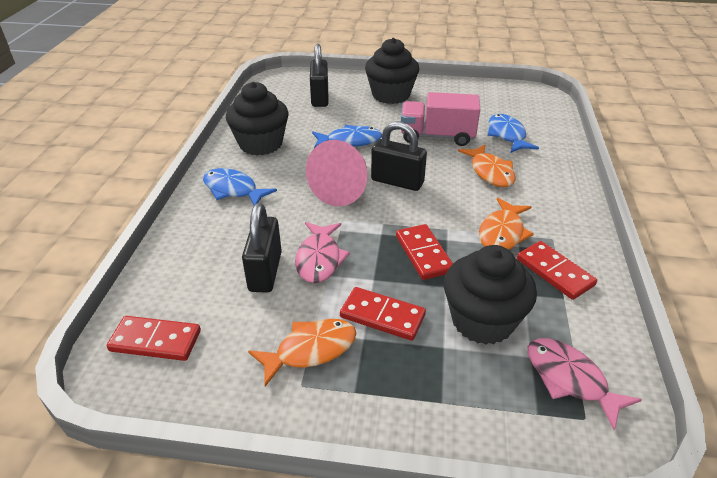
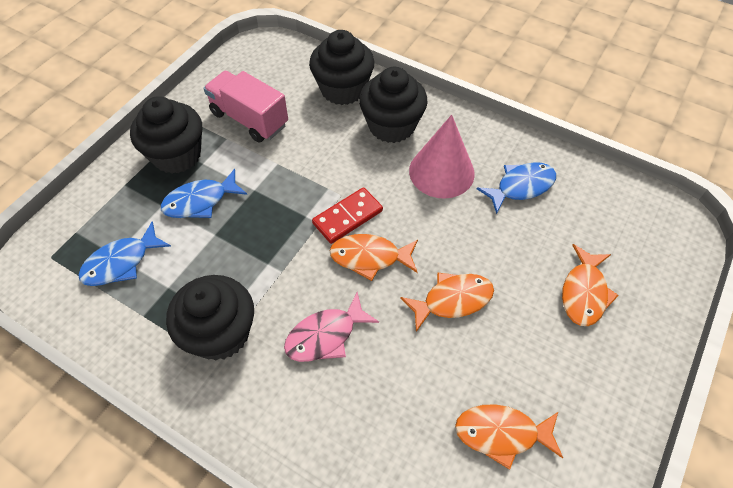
black cupcake: [226,82,288,155] [365,38,419,104] [444,245,537,345] = 3 -> [130,96,202,174] [166,275,254,361] [309,30,375,105] [359,67,428,143] = 4
black padlock: [242,203,282,293] [310,44,328,107] [371,121,427,191] = 3 -> none = 0
orange fish: [248,319,357,387] [458,144,516,187] [479,198,534,250] = 3 -> [329,234,418,281] [400,273,494,332] [455,404,563,470] [562,244,619,326] = 4
pink fish: [295,222,350,283] [527,338,642,430] = 2 -> [284,292,379,362] = 1
red domino: [107,316,201,361] [340,287,426,341] [396,224,453,280] [517,241,597,300] = 4 -> [312,187,383,244] = 1

